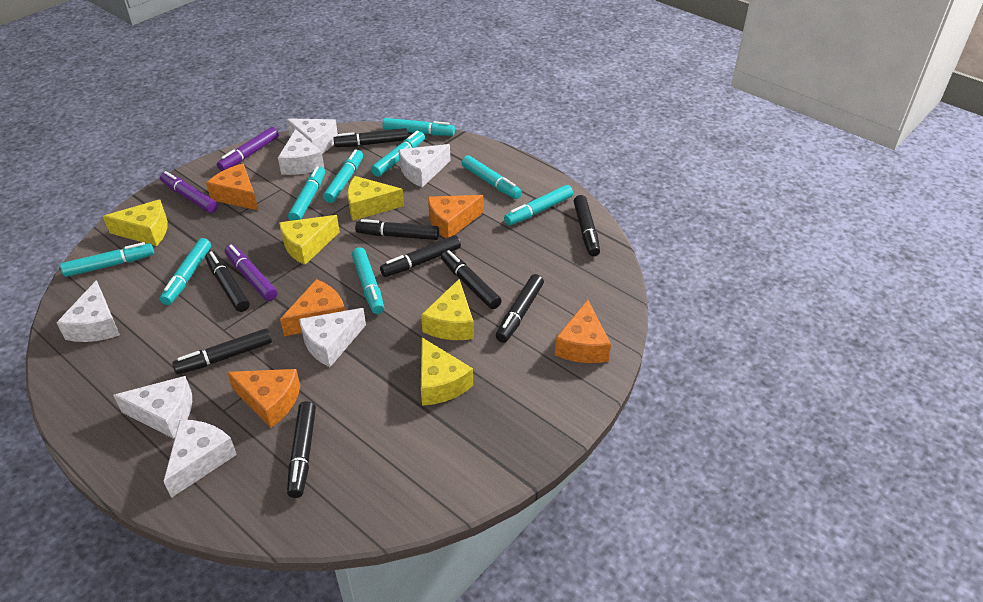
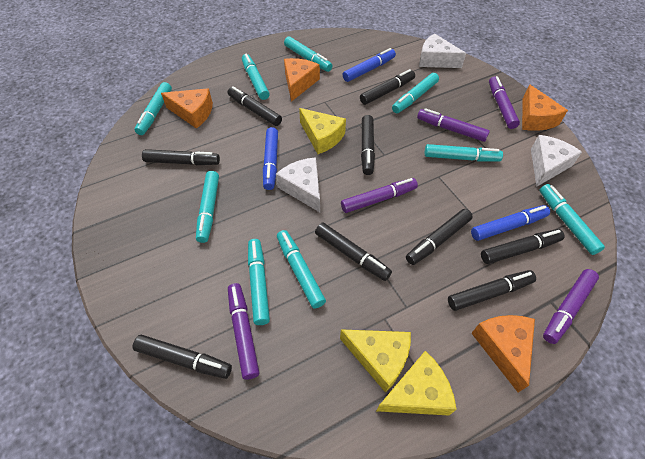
blue marker: none = 0 -> [263,127,278,190] [343,48,396,82] [471,205,550,241] = 3
orange cheese: [206,164,259,211] [227,369,300,428] [280,279,345,336] [428,195,483,238] [555,300,611,363] = 5 -> [161,88,213,129] [284,58,320,102] [471,315,535,393] [522,84,568,131] = 4
purple marker: [160,171,218,213] [217,127,279,171] [225,245,278,301] = 3 -> [228,283,260,380] [341,178,418,213] [417,108,490,142] [489,76,520,129] [543,269,599,344] = 5
white cheese: [56,280,120,342] [113,376,192,439] [163,420,237,498] [278,129,324,175] [286,118,338,153] [299,308,366,367] [398,144,451,187] = 7 -> [276,157,320,212] [419,33,466,68] [531,135,582,187] = 3
yellow cheese: [103,199,168,246] [279,215,340,265] [347,176,404,221] [421,279,474,340] [421,338,473,406] = 5 -> [299,108,346,154] [340,329,411,393] [377,351,457,416] = 3

